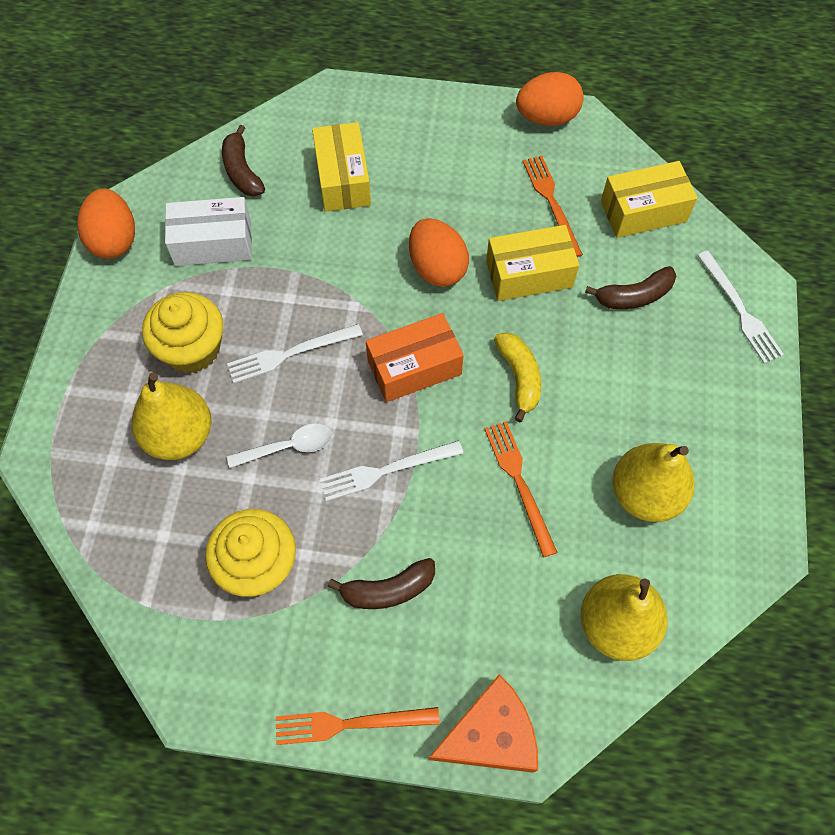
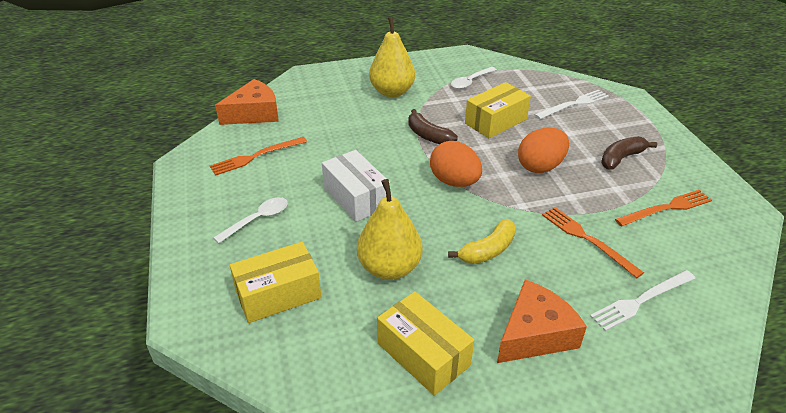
brown banana: [222,125,265,196] [328,558,435,609] [585,266,676,309] = 3 -> [408,109,458,144] [601,136,657,170] = 2
orange box: [366,313,464,402] = 1 -> none = 0
orange cheese: [429,674,538,773] = 1 -> [215,79,279,125] [497,279,587,363] = 2
orange egg: [77,189,135,259] [409,218,469,287] [516,72,584,126] = 3 -> [430,141,482,187] [518,127,569,173] = 2
white fork: [227,324,363,383] [320,440,463,501] [697,251,784,364] = 3 -> [535,90,609,119] [590,270,696,331] = 2
white spoon: [227,423,332,468] = 1 -> [214,197,288,243] [451,67,497,89] = 2
yellow cupcake: [142,292,223,373] [205,509,296,597] = 2 -> none = 0
yellow pear: [132,373,211,460] [581,574,668,661] [612,443,695,522] = 3 -> [357,179,423,280] [369,17,415,97] = 2

